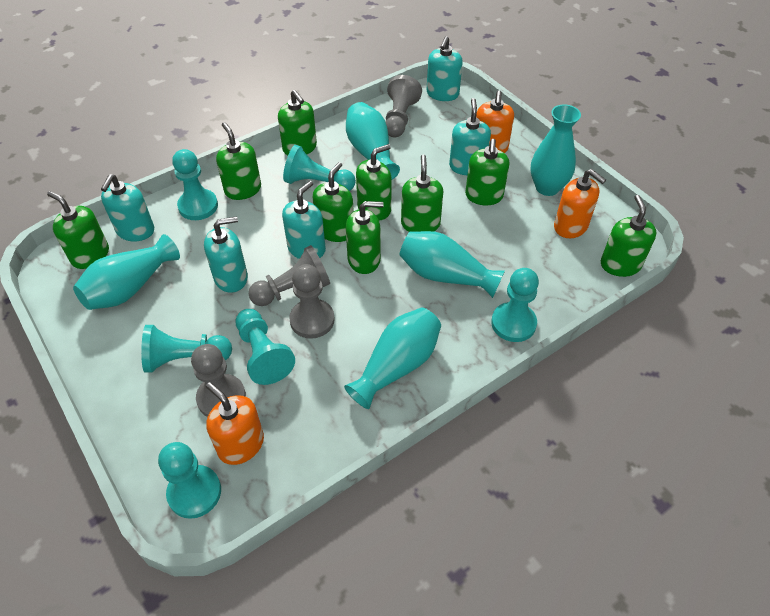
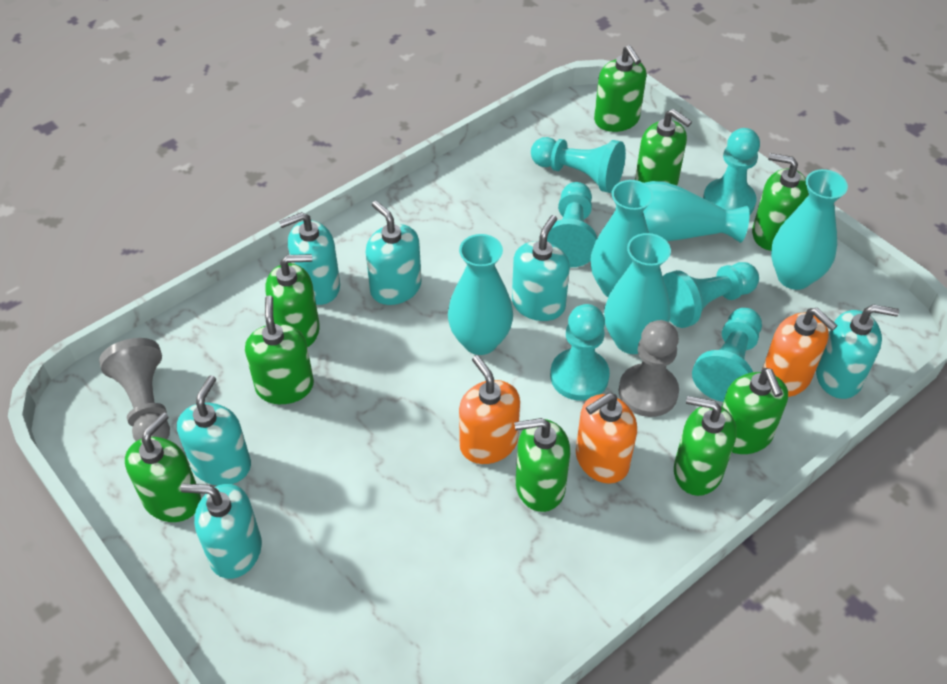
grey pawn: [191,344,246,417] [249,245,330,306] [289,264,335,339] [386,75,422,137] = 4 -> [99,338,170,441] [618,320,679,417] = 2
turquoise soap dispenser: [101,174,154,241] [204,216,248,293] [282,181,326,259] [427,36,463,101] [449,98,491,175] = 5 -> [177,375,251,486] [180,484,262,579] [279,212,340,305] [366,201,421,305] [512,215,570,321] [816,305,899,399] = 6

